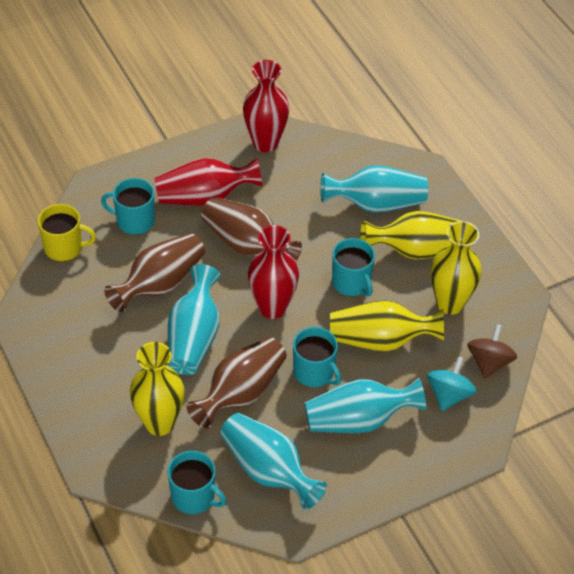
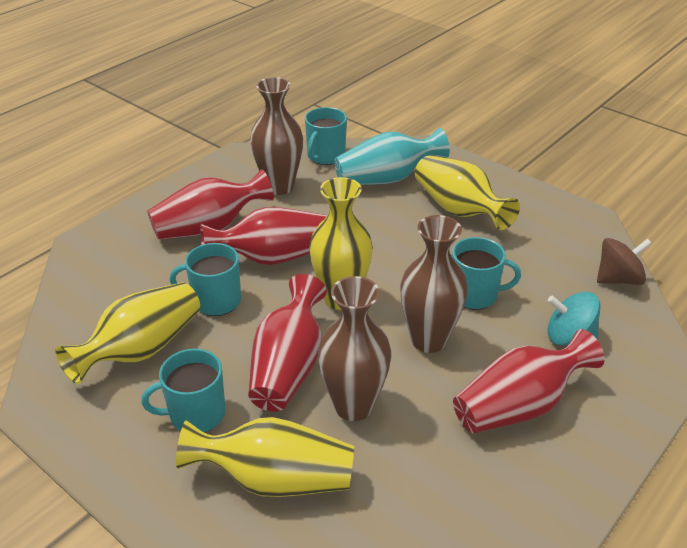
red vase: [154,158,262,206] [243,60,289,152] [248,225,299,319] = 3 -> [147,169,274,240] [200,207,328,265] [248,274,327,412] [453,329,605,433] = 4
turquoise vase: [168,264,221,375] [220,413,327,510] [304,378,426,433] [320,165,428,213] = 4 -> [334,128,450,185] = 1
yellow mug: [38,204,96,261] = 1 -> none = 0

